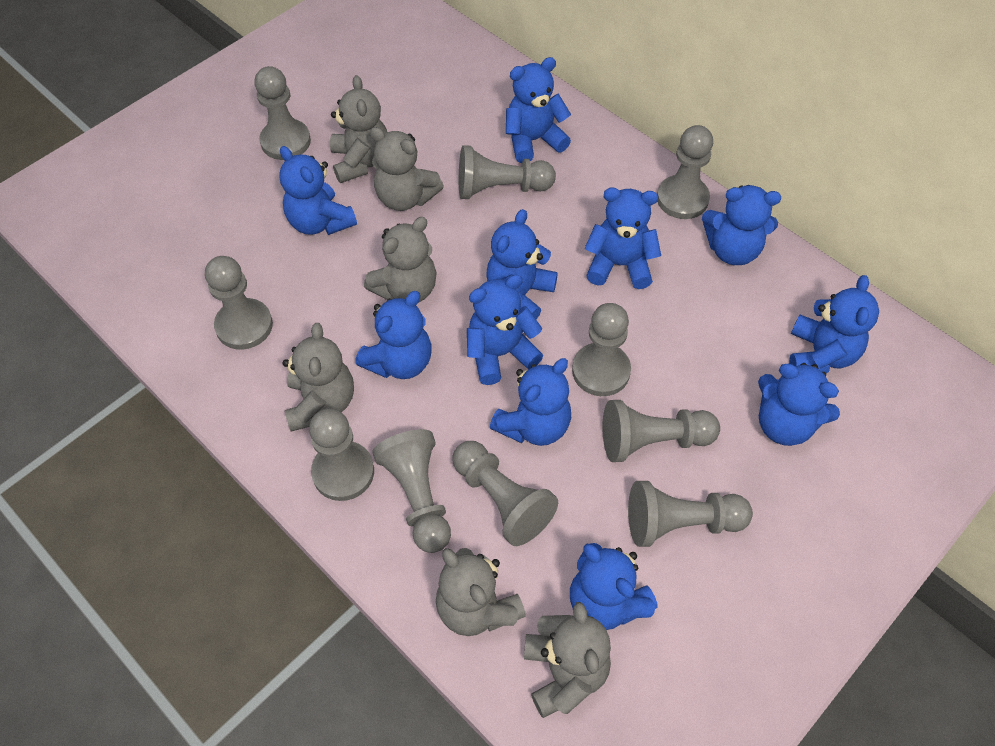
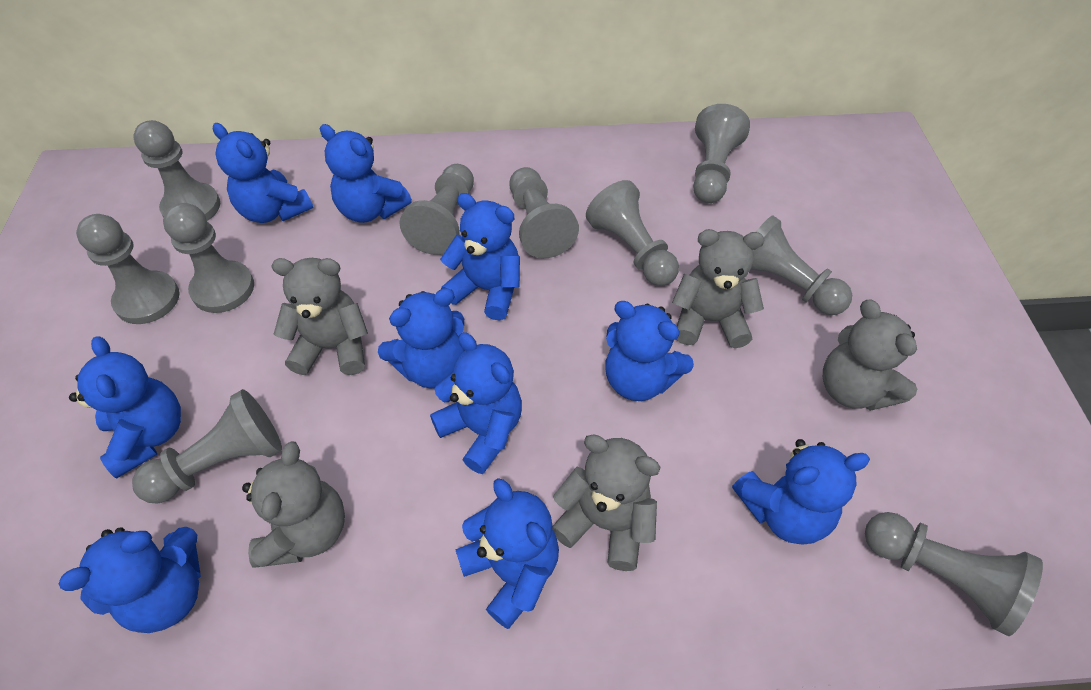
blue teddy bear: [279,146,357,235] [355,291,432,379] [467,274,543,385] [486,209,558,319] [490,358,571,446] [506,57,571,163] [570,543,658,630] [584,187,661,289] [702,185,781,265] [758,363,840,446] [789,275,879,373] = 11 -> [59,527,201,633] [69,336,181,479] [212,123,313,223] [320,124,412,223] [378,288,465,389] [430,332,522,474] [440,193,520,320] [455,478,559,629] [606,301,694,401] [732,439,870,545] = 10
grey teddy bear: [283,323,354,432] [330,75,387,183] [364,217,437,303] [370,127,444,211] [436,548,526,636] [524,602,611,718] = 6 -> [242,441,345,568] [271,258,368,375] [552,435,660,571] [672,229,764,348] [823,299,917,411] = 5

